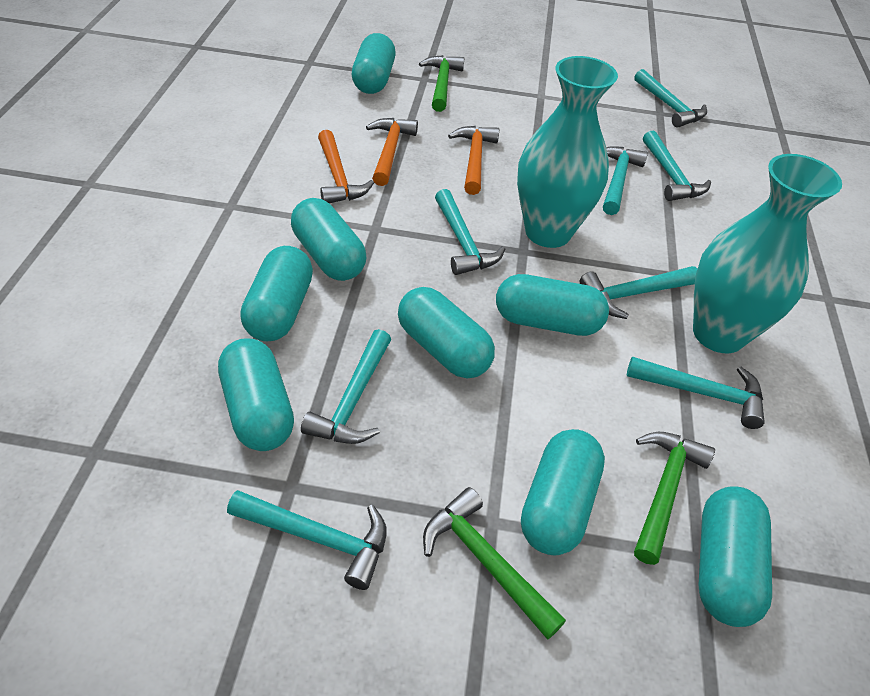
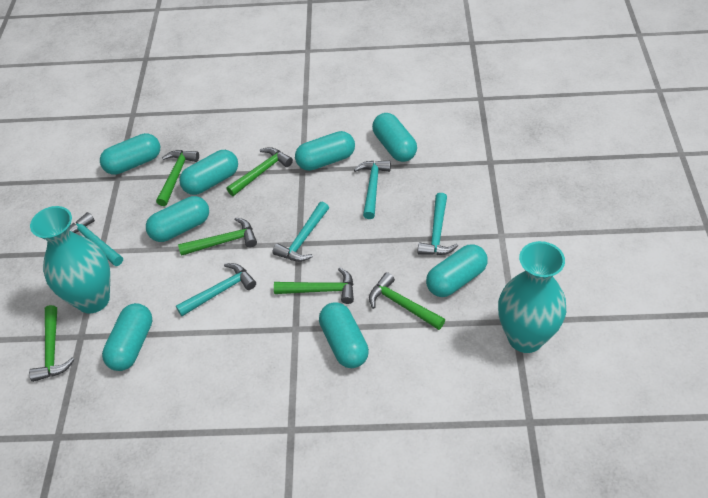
green hammer: [419,55,464,112] [423,487,566,640] [634,432,715,565] = 3 -> [29,305,74,382] [156,150,199,206] [178,217,257,256] [227,147,293,196] [274,268,354,304] [369,272,445,330] = 6
orange hammer: [318,130,374,203] [366,118,418,186] [448,126,499,195] = 3 -> none = 0
turquoise hammer: [227,490,387,590] [301,329,391,444] [435,189,505,275] [580,266,697,319] [603,146,648,215] [627,357,765,429] [634,69,707,128] [643,131,711,201] = 8 -> [70,212,123,266] [176,263,256,316] [273,202,329,262] [354,161,391,219] [417,193,458,255] = 5

